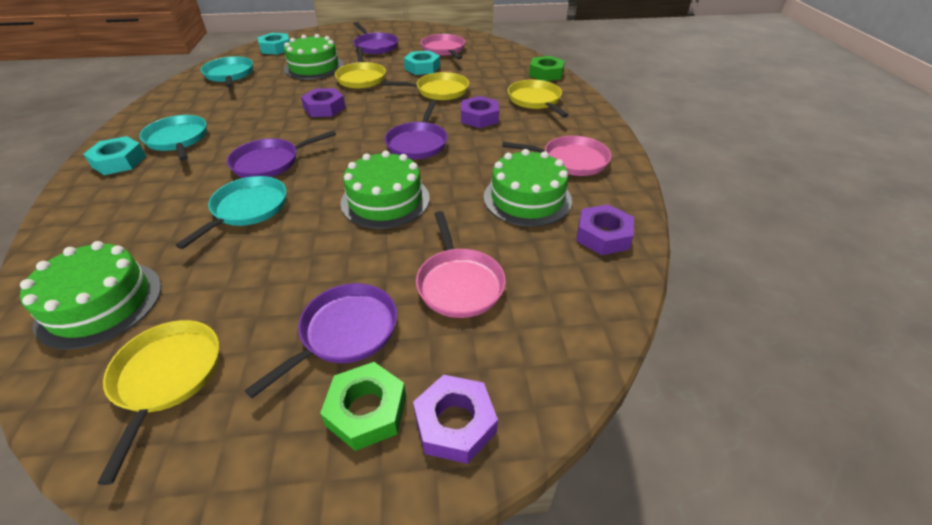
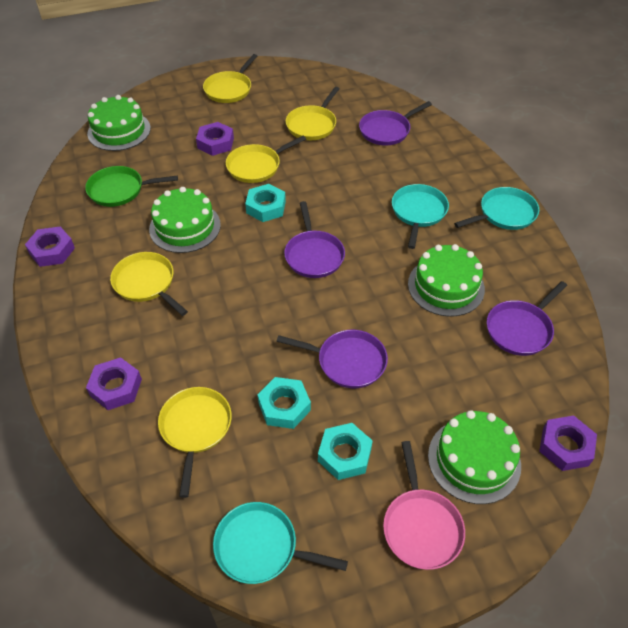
green nut: [320,362,406,451] [529,56,565,81] = 2 -> none = 0
green pan: none = 0 -> [85,166,178,207] = 1
pink pan: [416,211,506,318] [421,34,465,60] [502,136,611,176] = 3 -> [383,441,465,570] = 1
yellow pan: [97,320,219,485] [335,47,386,89] [382,72,469,100] [508,80,568,118] = 4 -> [110,252,188,316] [158,387,232,498] [203,54,257,103] [226,136,306,183] [285,87,339,140] = 5

